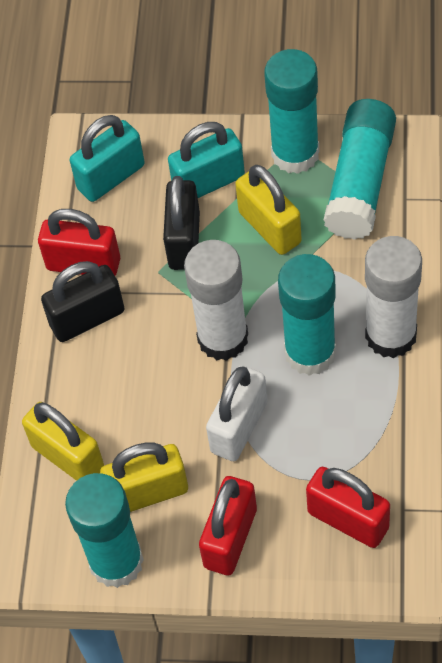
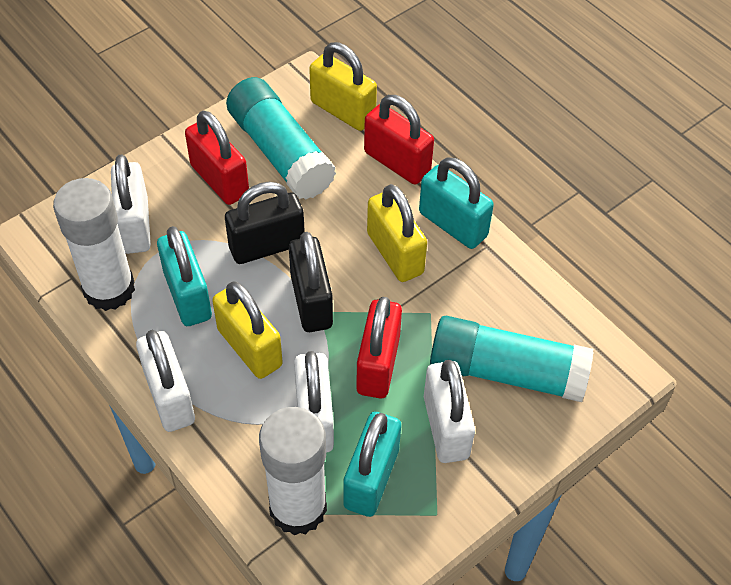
turquoise glue stick: [65,473,144,588] [264,49,319,174] [278,254,336,376] [324,99,396,240] = 4 -> [226,77,336,200] [430,316,593,402] = 2
turquoise padlock: [70,115,145,202] [168,122,245,198] = 2 -> [157,226,212,326] [343,412,401,517] [419,157,494,249] = 3
white padlock: [206,365,268,461] = 1 -> [111,155,151,254] [136,330,195,432] [294,351,334,453] [424,360,475,463] = 4

